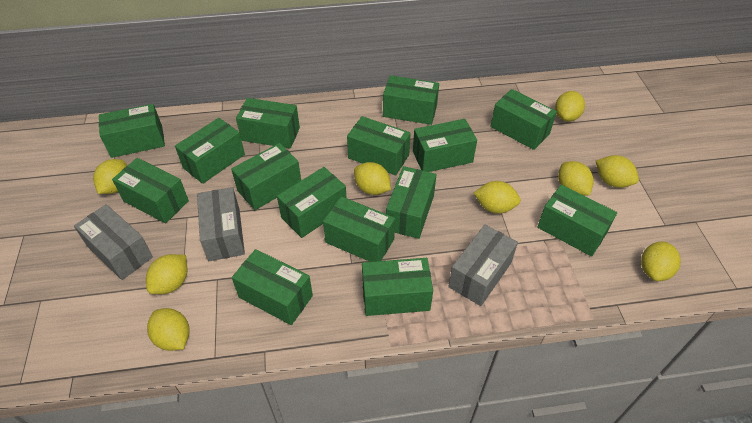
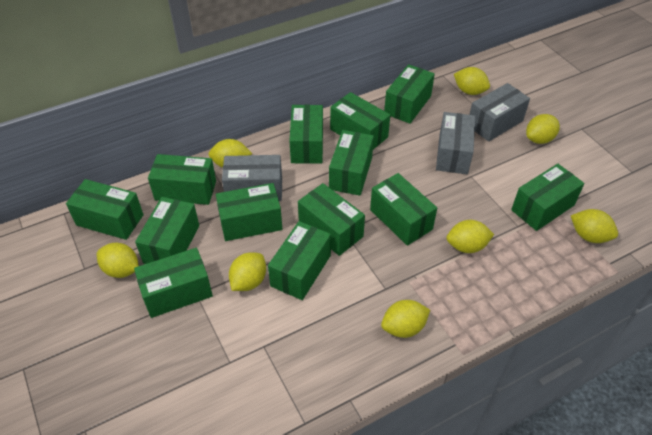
green box: [99,104,165,158] [112,158,189,223] [175,118,245,184] [231,143,301,210] [232,249,313,325] [236,98,300,148] [277,167,346,238] [323,196,395,262] [347,116,411,176] [362,258,433,316] [383,75,439,125] [386,166,436,239] [413,119,477,172] [490,89,557,150] [537,185,617,257] = 15 -> [66,179,144,240] [134,248,213,318] [135,197,199,264] [148,154,216,205] [216,183,282,241] [268,221,331,300] [289,105,323,164] [298,183,365,256] [329,130,374,196] [330,92,390,149] [370,173,437,246] [384,64,435,124] [511,164,584,231] = 13
yellow lemon: [93,159,127,194] [146,254,187,294] [147,308,190,351] [354,162,391,195] [474,181,521,214] [555,91,585,122] [558,161,594,196] [596,155,639,188] [641,242,681,281] = 9 -> [97,243,139,278] [208,139,252,168] [229,252,266,291] [381,300,430,338] [446,220,494,253] [454,67,490,95] [526,114,560,144] [571,209,618,243] = 8

